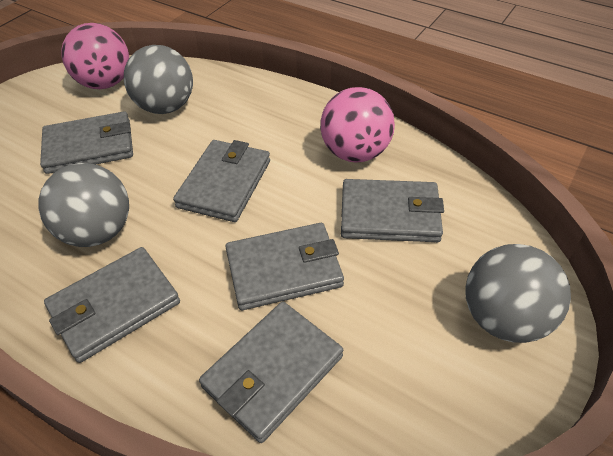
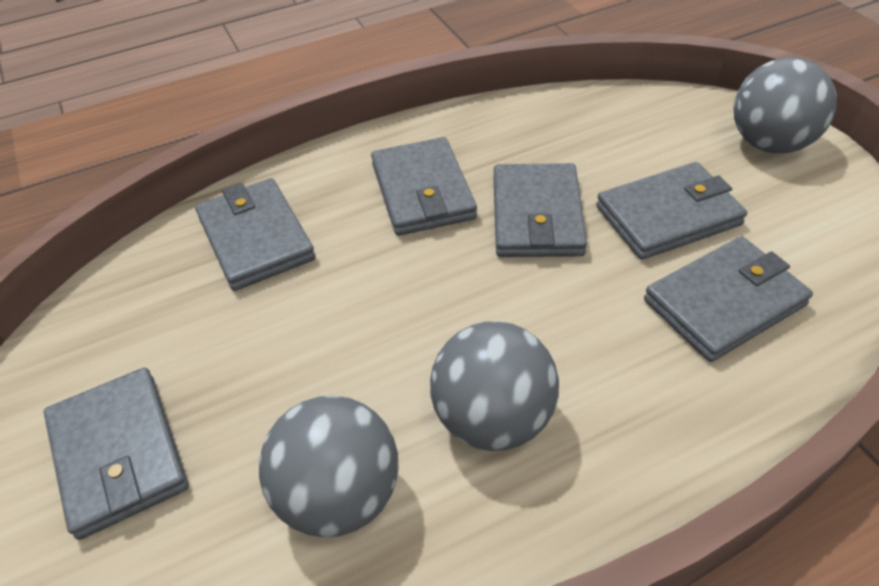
pink ball: [61,23,129,89] [320,87,395,163] = 2 -> none = 0

